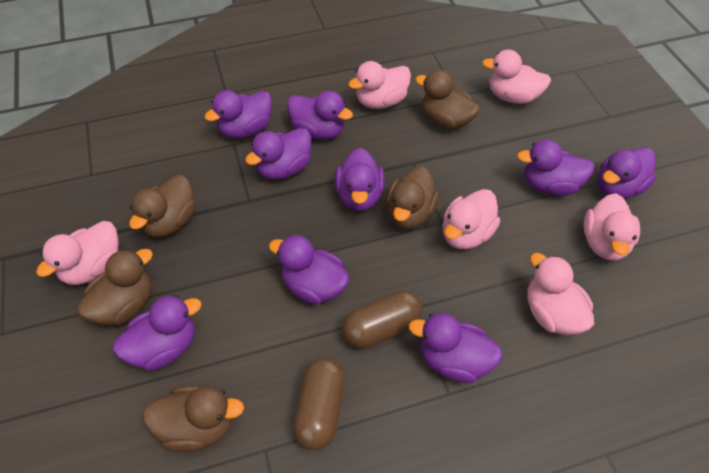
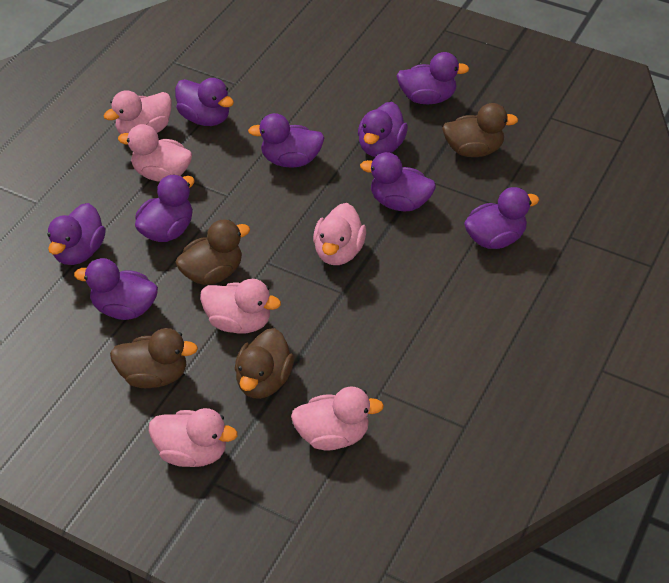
brown capsule: [293,358,345,450] [342,290,422,349] = 2 -> none = 0
brown duck: [77,249,153,325] [129,175,196,238] [142,385,244,452] [386,166,439,229] [415,70,480,129] = 5 -> [110,328,198,388] [176,220,250,285] [235,328,294,399] [442,103,518,157] = 4

